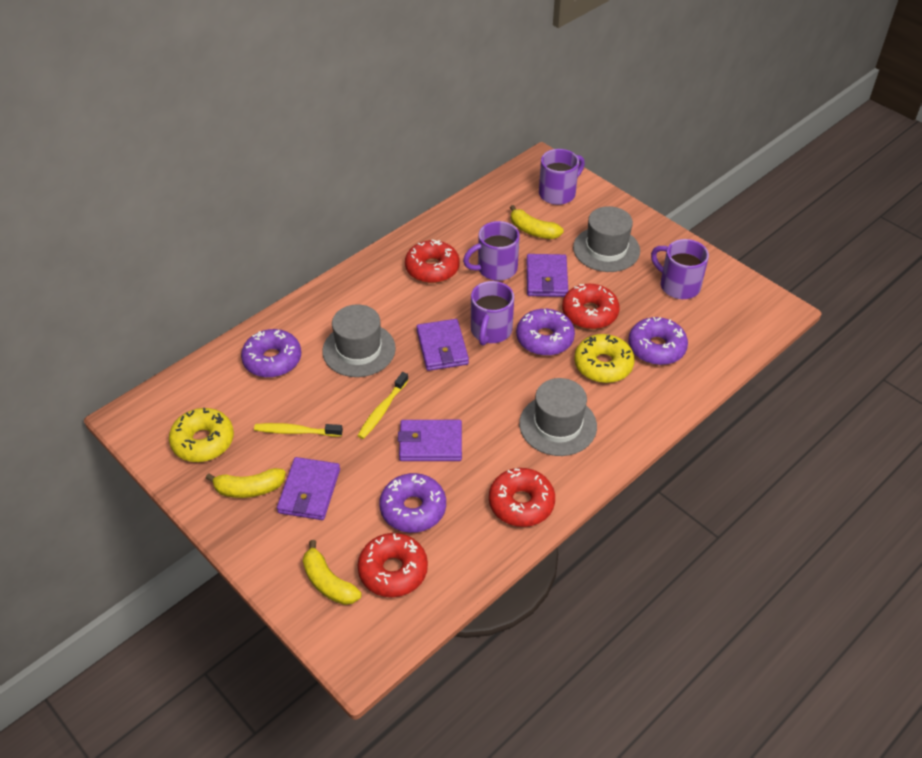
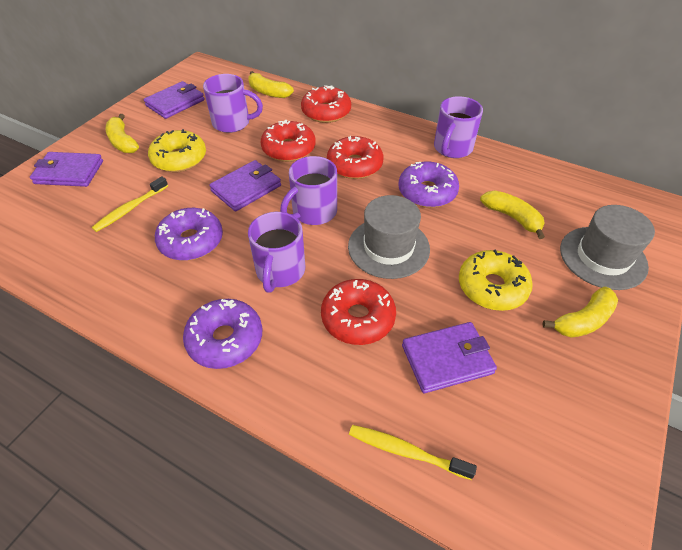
grey hat: [322,304,396,377] [519,378,597,456] [573,206,640,272] = 3 -> [348,195,430,279] [560,205,655,290] = 2
purple donut: [241,329,301,378] [379,473,446,533] [516,309,575,356] [628,317,688,365] = 4 -> [155,208,223,261] [183,299,262,369] [399,161,459,208] = 3
yellow banana: [205,468,286,498] [303,540,361,605] [510,205,564,239] = 3 -> [106,114,139,153] [248,71,294,98] [480,190,545,239] [543,287,618,338] = 4

